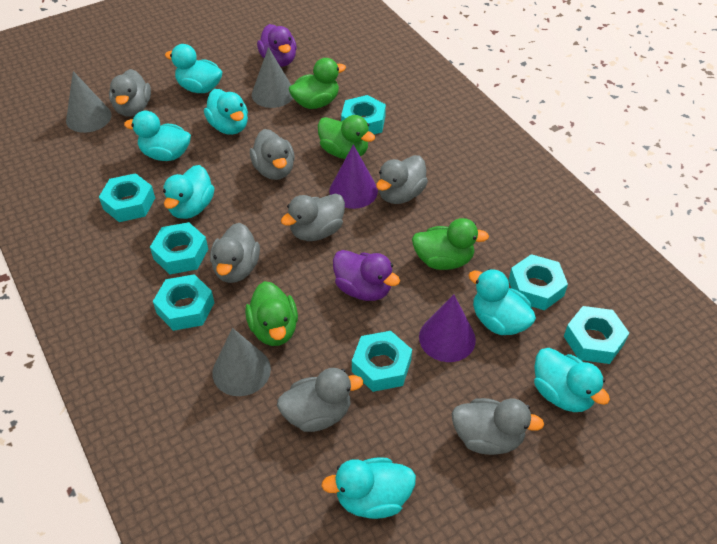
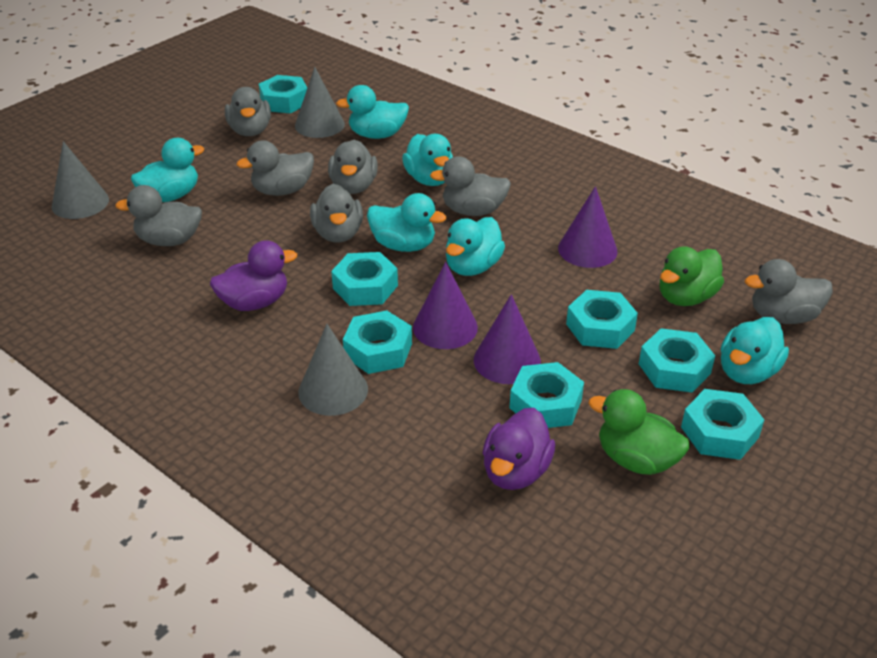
green duck: [245,281,298,346] [289,58,346,109] [318,115,375,159] [412,218,489,270] = 4 -> [588,389,690,475] [660,246,724,306] = 2
purple cone: [329,144,378,209] [419,295,476,362] = 2 -> [413,262,478,349] [474,294,541,384] [558,186,617,268] = 3
turquoise duck: [124,111,191,161] [163,165,214,219] [165,44,222,93] [204,89,248,135] [321,457,416,519] [468,269,536,335] [534,348,610,412] = 7 -> [131,138,204,202] [336,85,409,139] [367,193,446,252] [402,134,453,186] [446,217,505,276] [721,317,789,384] = 6

